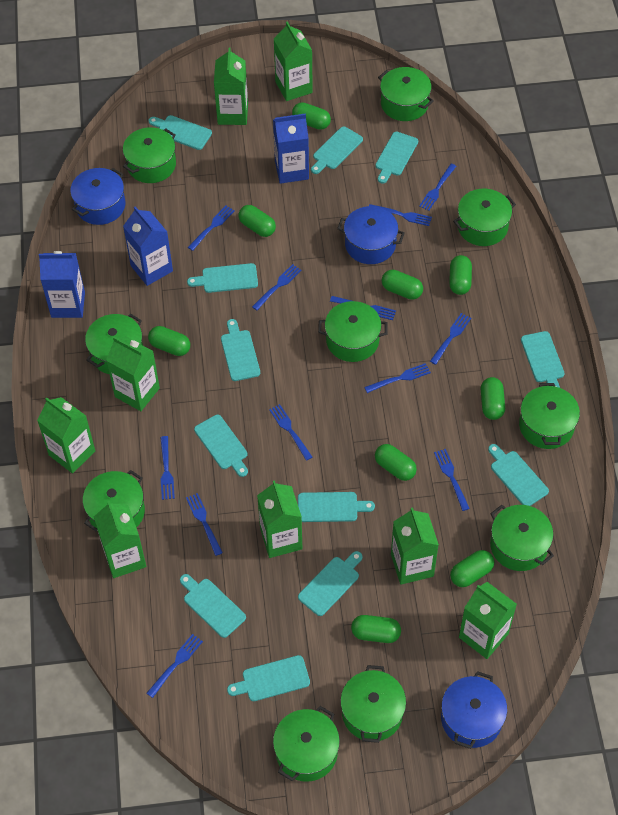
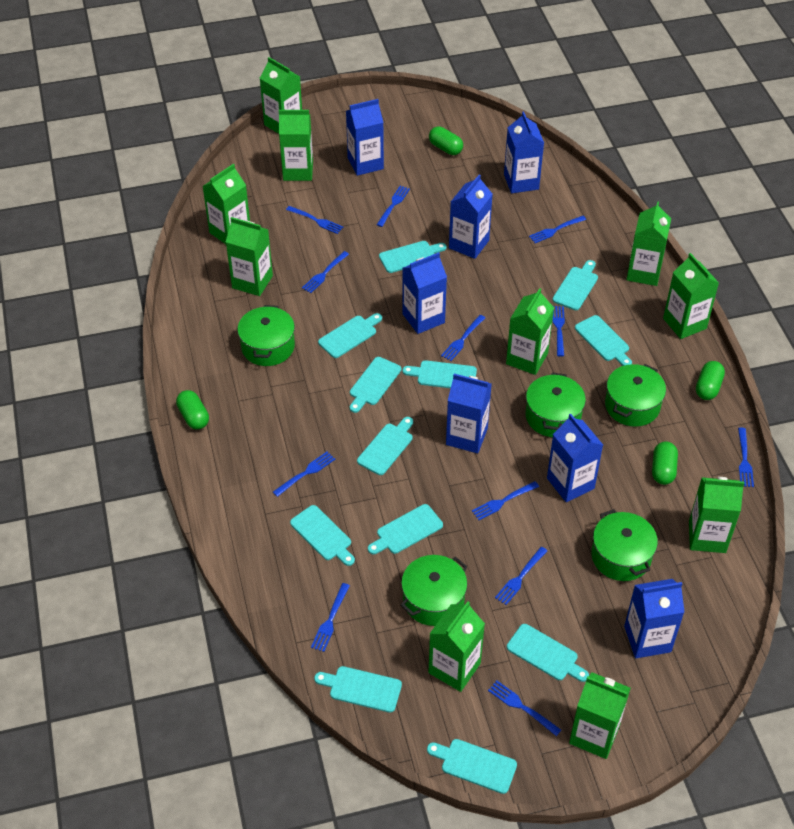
blue carton: [39,251,85,318] [123,206,173,286] [273,113,309,184] = 3 -> [346,99,384,176] [402,252,447,334] [446,374,492,453] [449,174,493,259] [504,111,544,193] [547,414,603,502] [624,579,684,658] = 7
blue pot: [70,168,125,225] [337,206,405,264] [441,671,507,749] = 3 -> none = 0
green capsule: [148,326,190,356] [238,205,276,237] [292,102,331,130] [351,615,401,643] [375,444,417,481] [382,270,423,300] [449,255,472,295] [450,550,494,587] [481,377,505,420] = 9 -> [176,390,209,429] [429,126,463,155] [652,441,678,485] [696,361,725,400] = 4
green carton: [37,397,95,474] [94,501,146,578] [106,336,160,411] [214,48,248,125] [257,480,302,558] [274,21,313,101] [391,507,439,584] [459,582,517,659] = 8 -> [203,164,250,244] [226,217,273,296] [260,57,302,134] [279,110,313,181] [428,601,485,692] [506,288,554,375] [569,672,631,759] [626,201,671,286] [663,253,719,339] [689,477,744,553] = 10
green pot: [83,470,145,531] [85,314,143,374] [123,127,176,183] [273,706,340,782] [318,301,388,362] [340,665,406,743] [378,67,434,121] [453,189,516,246] [490,505,554,571] [519,383,580,449] = 10 -> [237,305,295,366] [400,555,468,626] [526,373,586,437] [591,509,658,581] [605,364,666,427] = 5

